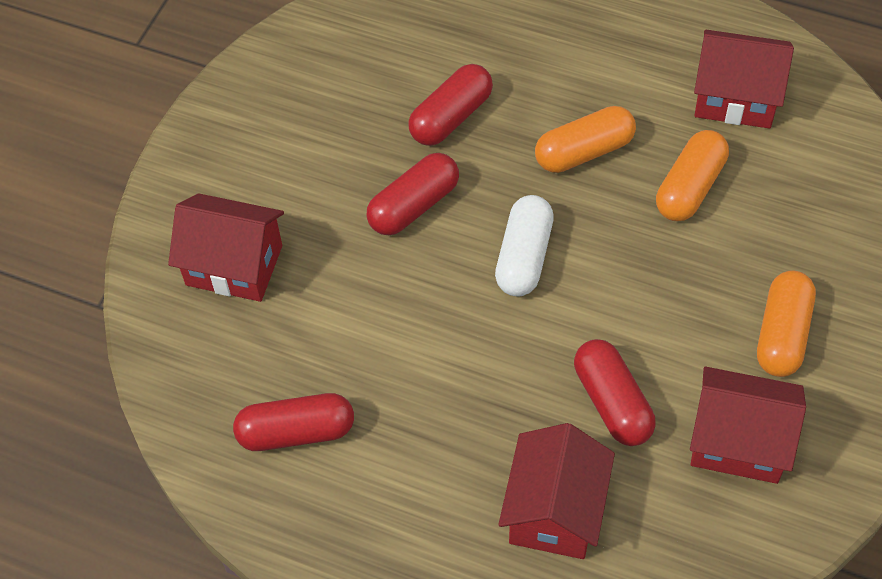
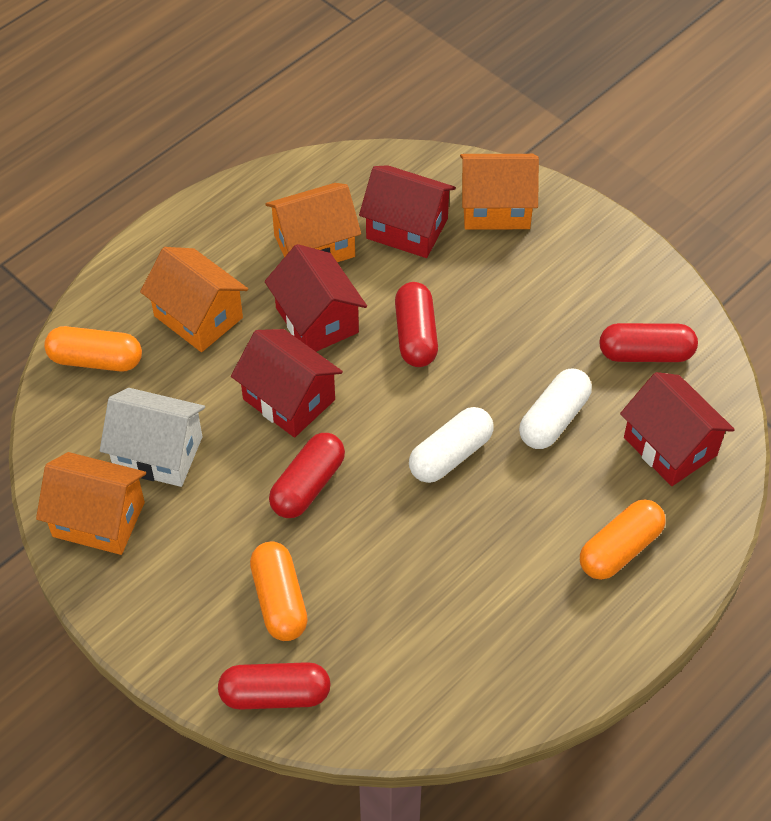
orange house: none = 0 -> [36,452,146,555] [140,247,248,352] [265,183,361,262] [460,154,539,230] = 4
white capsule: [495,195,554,297] = 1 -> [409,407,493,483] [519,368,592,449] = 2
white house: none = 0 -> [100,388,205,487] = 1

